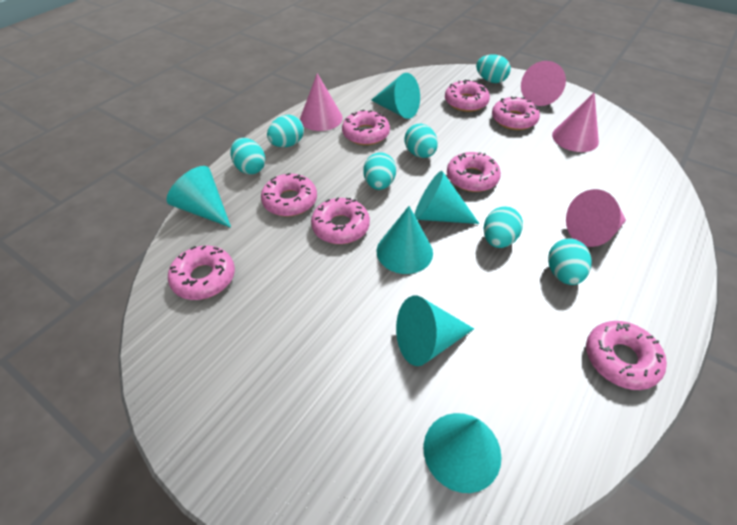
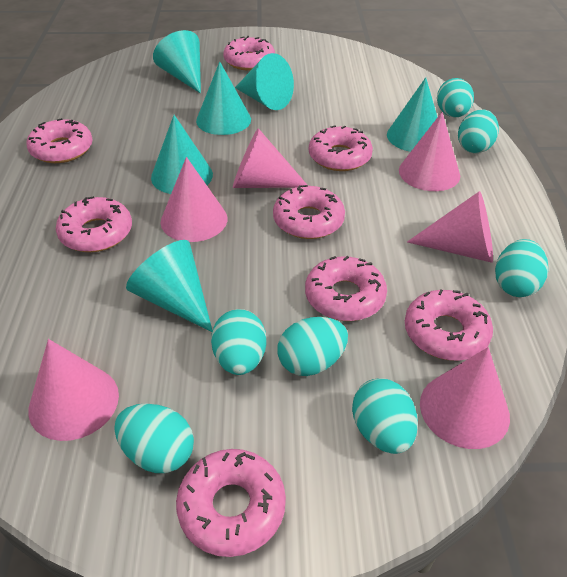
pink cone: [300,73,343,131] [521,61,566,106] [552,92,599,152] [566,189,626,247] = 4 -> [28,339,119,441] [161,157,227,242] [233,128,307,188] [399,112,460,191] [407,191,493,263] [420,347,510,449] = 6

